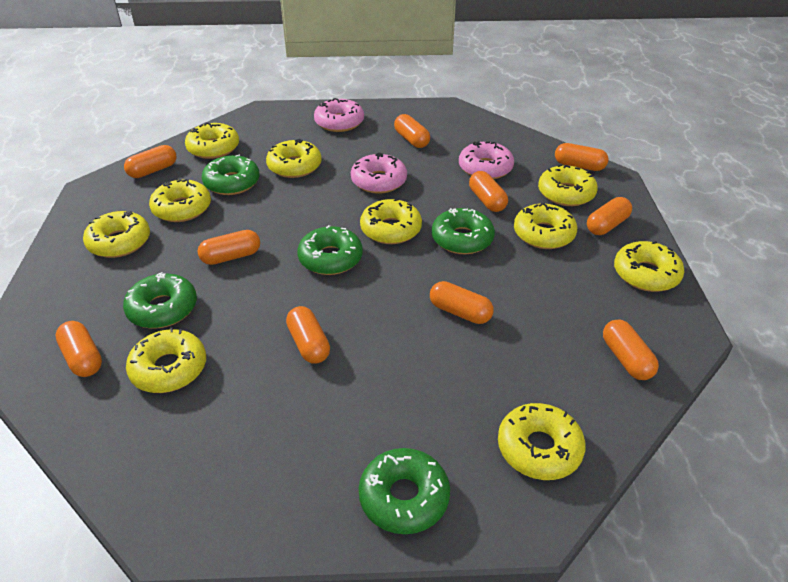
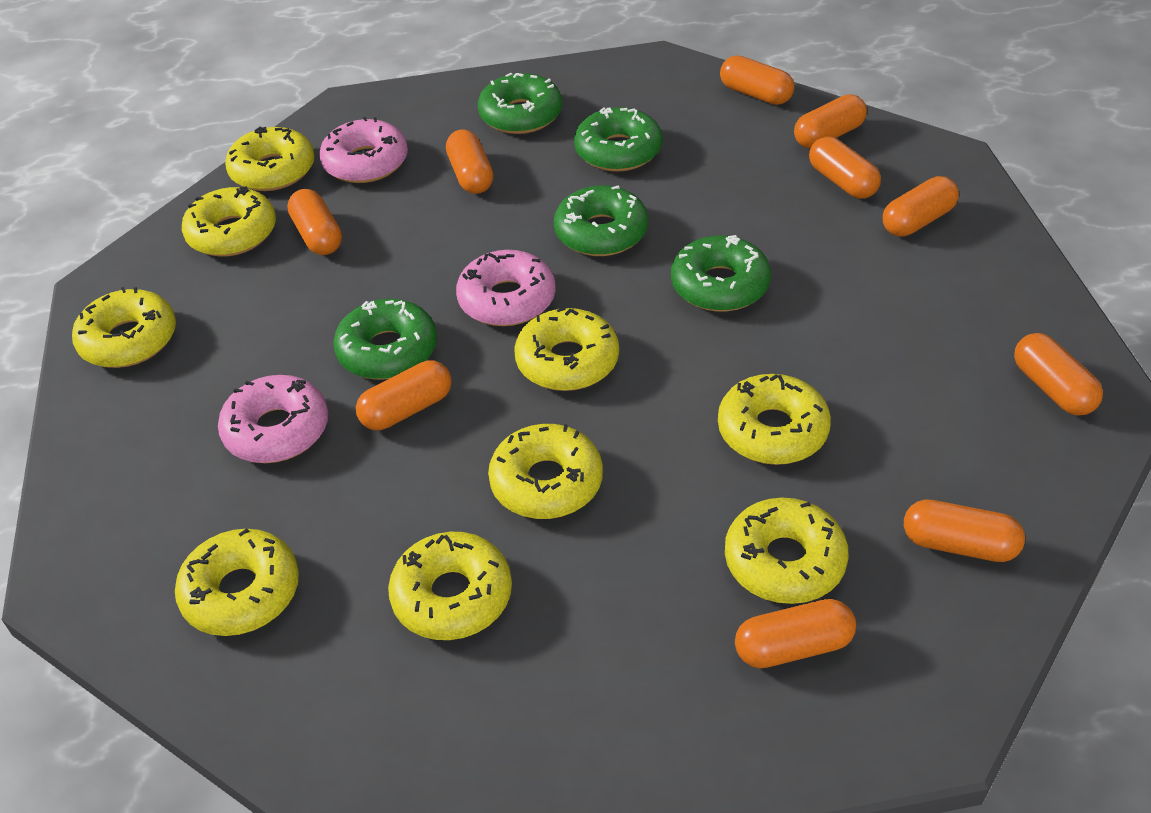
yellow donut: [83,211,150,258] [126,328,206,393] [149,179,211,222] [185,122,239,159] [266,139,322,178] [360,198,422,244] [498,403,586,480] [514,203,577,249] [538,165,598,206] [614,241,684,292] = 10 -> [72,287,176,368] [175,528,299,636] [182,186,276,257] [225,127,315,191] [388,532,512,640] [488,424,603,519] [514,307,619,391] [718,374,831,465] [725,498,849,604] = 9

